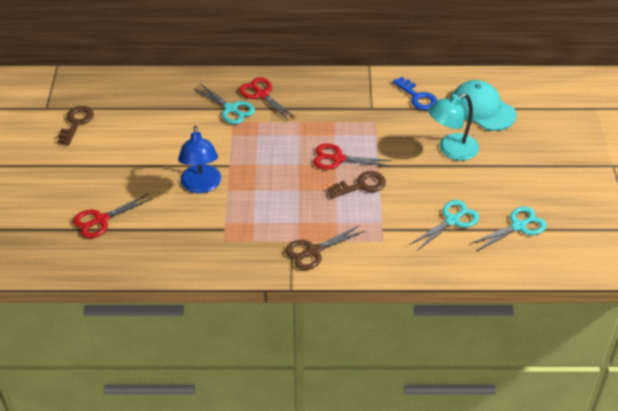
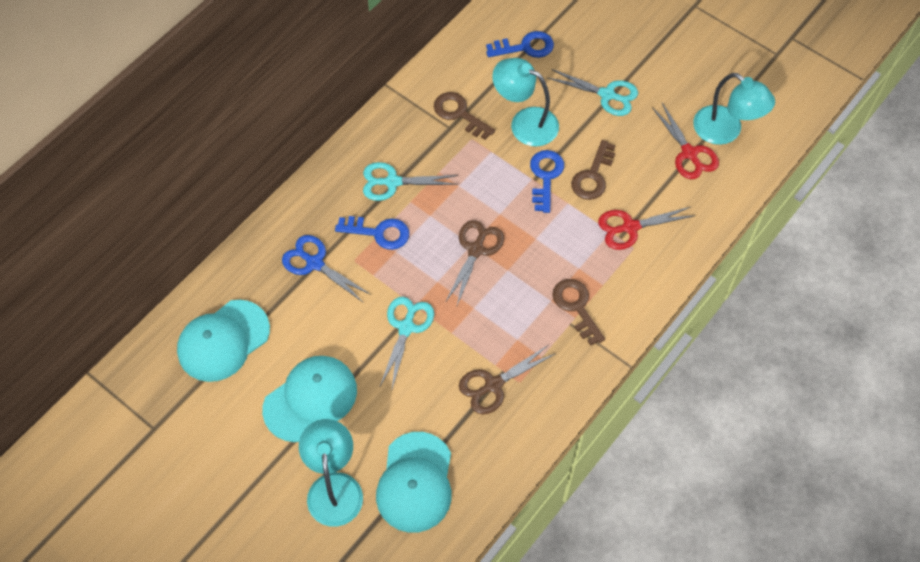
blue key: [393,77,438,111] = 1 -> [335,216,409,250] [486,31,554,58] [530,150,564,213] = 3
blue lamp: [178,126,221,193] = 1 -> none = 0
blue scissors: none = 0 -> [282,235,371,303] = 1
brown key: [57,106,94,146] [327,171,386,198] = 2 -> [434,92,495,140] [552,279,605,346] [571,140,615,200] = 3
brown scissors: [285,225,365,270] = 1 -> [445,220,504,305] [459,345,555,414] = 2
red scissors: [73,194,153,238] [239,77,296,121] [313,144,392,170] = 3 -> [598,207,696,250] [652,103,719,179] = 2
turquoise cap: [451,80,516,131] = 1 -> [177,300,270,382] [262,356,357,442] [376,432,452,533] = 3
turquoise lamp: [428,93,479,161] = 1 -> [299,419,363,527] [492,58,559,147] [693,73,775,145] = 3

